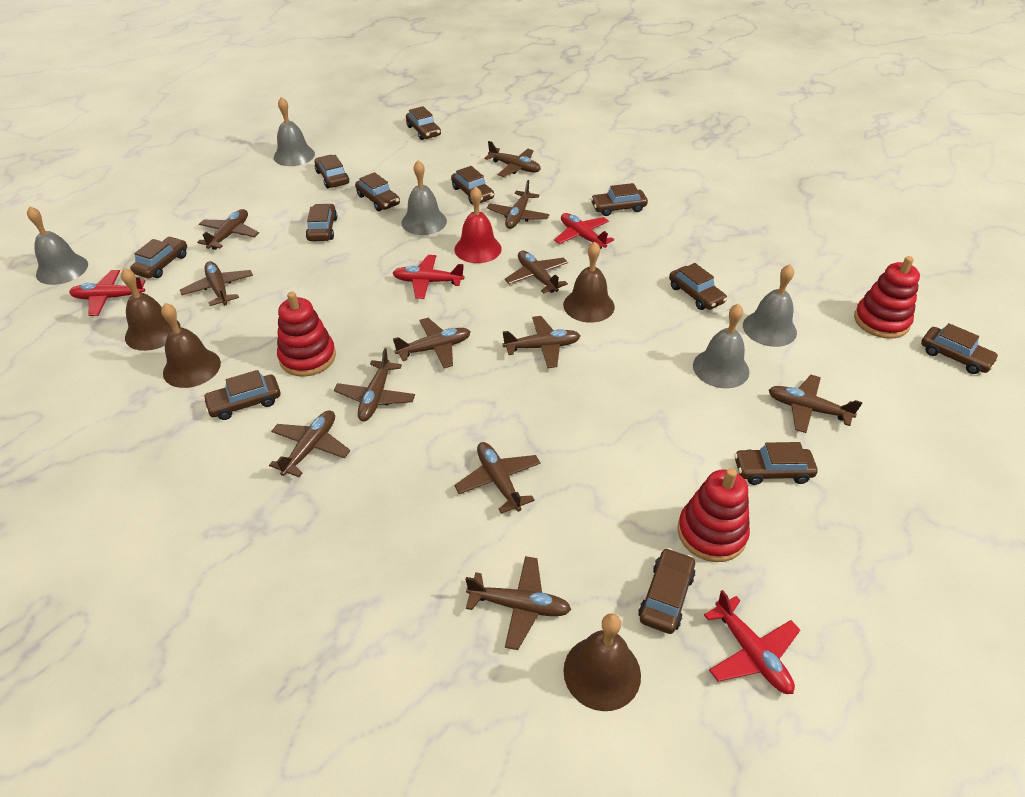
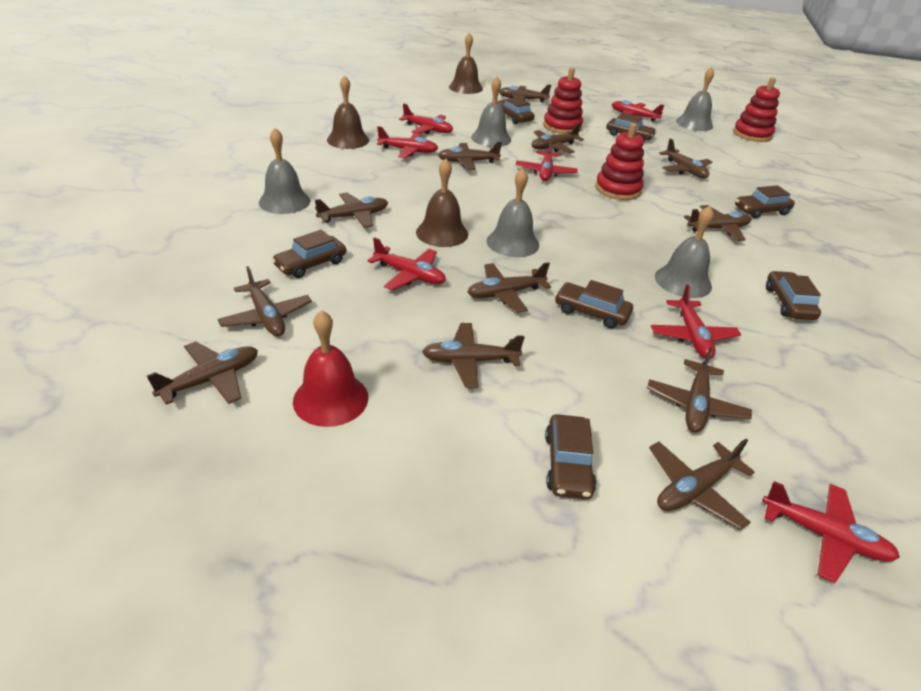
brown bell: [121,268,181,351] [161,303,221,388] [563,242,615,323] [563,613,641,711] = 4 -> [327,75,369,149] [416,159,468,247] [449,33,483,94] = 3
brown car: [130,237,187,278] [203,370,281,420] [306,204,338,241] [315,155,349,188] [355,172,400,211] [406,106,441,140] [451,166,494,204] [591,183,648,216] [638,548,696,634] [669,263,727,310] [734,442,818,485] [921,323,999,374] = 12 -> [272,230,346,278] [497,97,535,124] [545,414,597,499] [555,280,633,328] [606,113,657,141] [735,185,795,218] [766,271,821,320] = 7
red plane: [69,270,145,316] [393,255,464,299] [554,213,614,249] [704,590,800,694] = 4 -> [367,237,446,291] [377,126,438,158] [399,103,453,134] [515,139,578,181] [612,100,664,122] [651,284,741,359] [762,481,900,583] = 7

